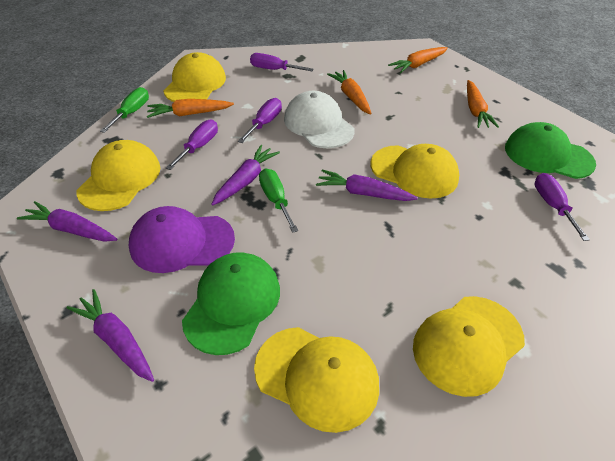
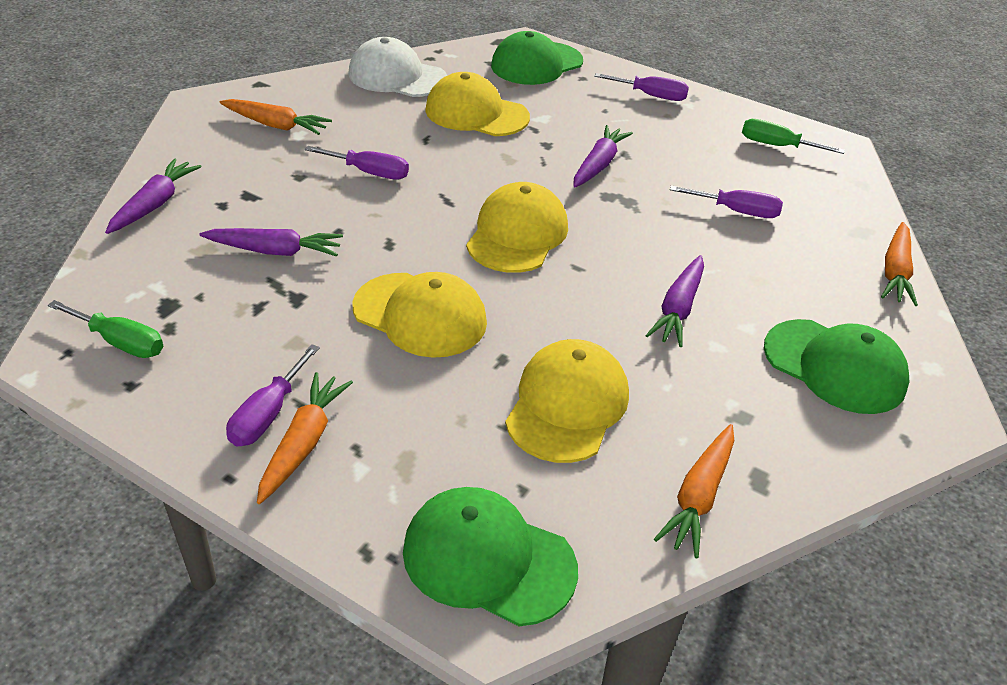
green cap: [182,253,280,355] [505,122,596,179] = 2 -> [403,487,578,626] [491,31,583,85] [764,319,909,414] = 3
purple cap: [129,206,235,273] = 1 -> none = 0
yellow cap: [77,140,160,211] [163,52,226,102] [254,327,379,433] [370,144,459,198] [413,296,525,397] = 5 -> [352,272,487,358] [425,72,530,136] [466,182,568,273] [505,339,629,463] = 4

